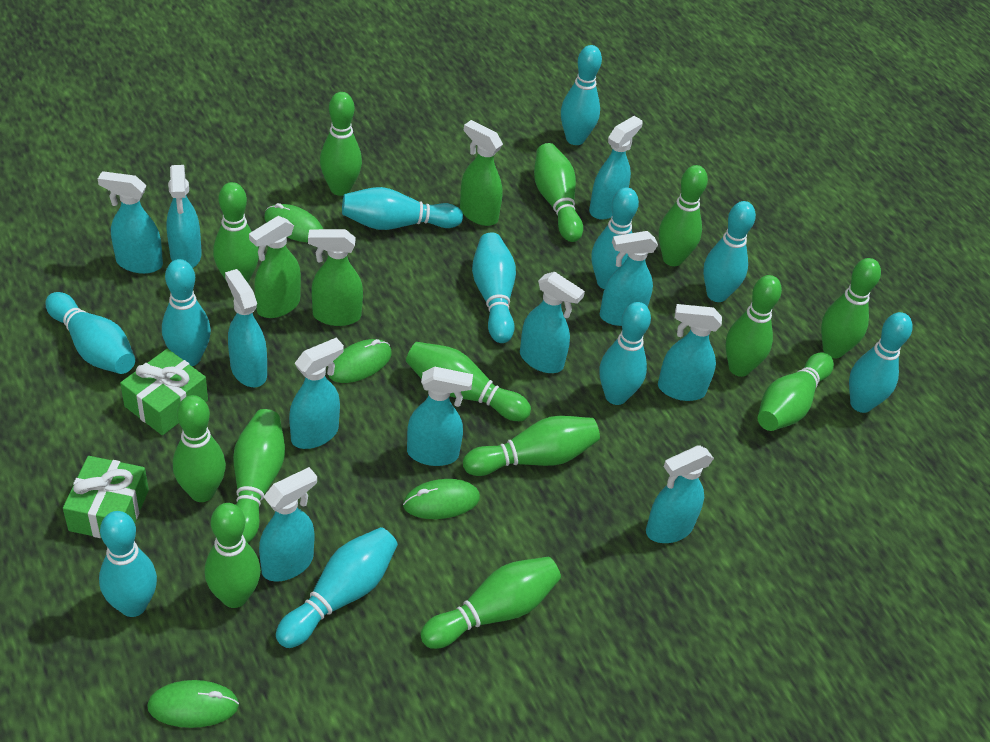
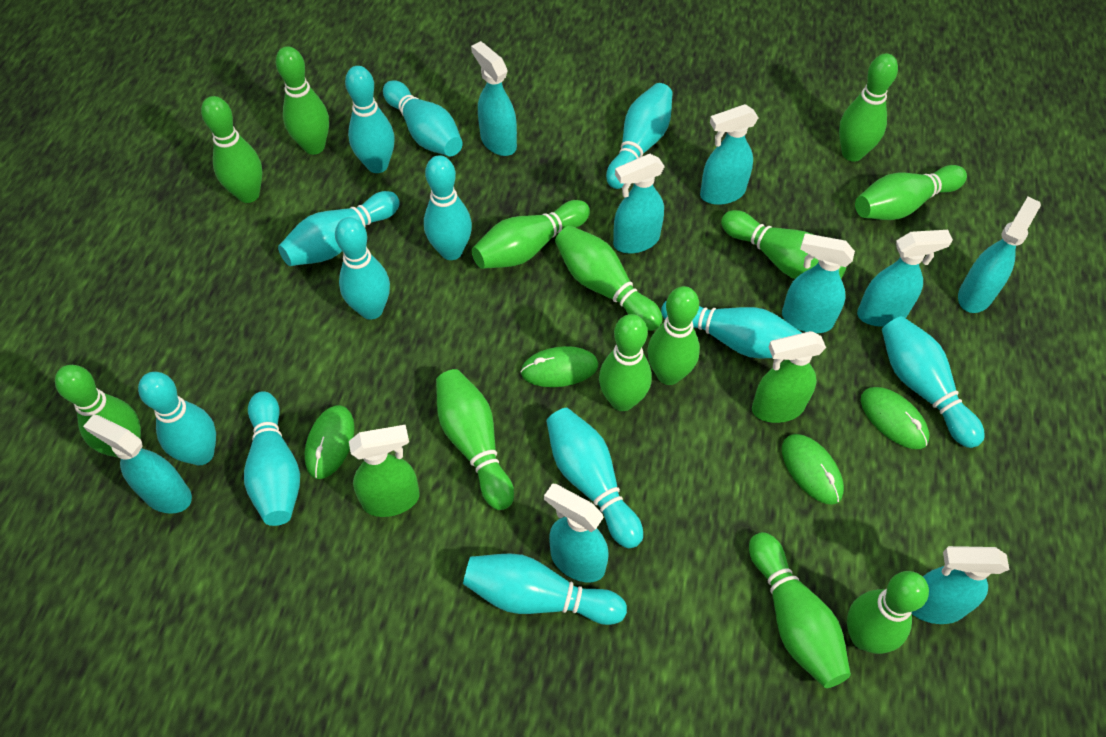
green gift: [63,456,149,538] [120,349,208,435] = 2 -> none = 0
green spray bottle: [249,216,301,318] [308,229,363,326] [460,120,503,226] = 3 -> [349,425,420,517] [752,331,826,423] = 2
turquoise bowling pin: [45,292,135,374] [99,511,157,617] [162,259,211,366] [276,527,398,648] [342,187,463,230] [472,232,516,343] [561,45,602,145] [592,187,639,289] [599,302,651,405] [703,201,756,302] [849,312,913,413] = 11 -> [138,372,216,466] [244,391,300,526] [278,191,400,266] [335,217,390,319] [345,66,395,173] [383,80,463,156] [424,155,472,260] [463,553,627,625] [546,408,643,548] [606,83,673,189] [661,300,802,359] [882,316,985,448] = 12
turquoise spray bottle: [98,171,163,274] [166,165,202,268] [225,269,267,387] [259,467,317,582] [289,338,344,449] [407,367,473,466] [520,272,585,373] [589,116,643,220] [600,231,658,326] [646,445,714,543] [658,304,722,401] = 11 -> [83,415,192,514] [471,41,517,156] [544,484,609,582] [613,154,665,254] [700,104,759,205] [782,233,855,333] [857,230,953,327] [912,546,1009,624] [958,197,1041,313] = 9

